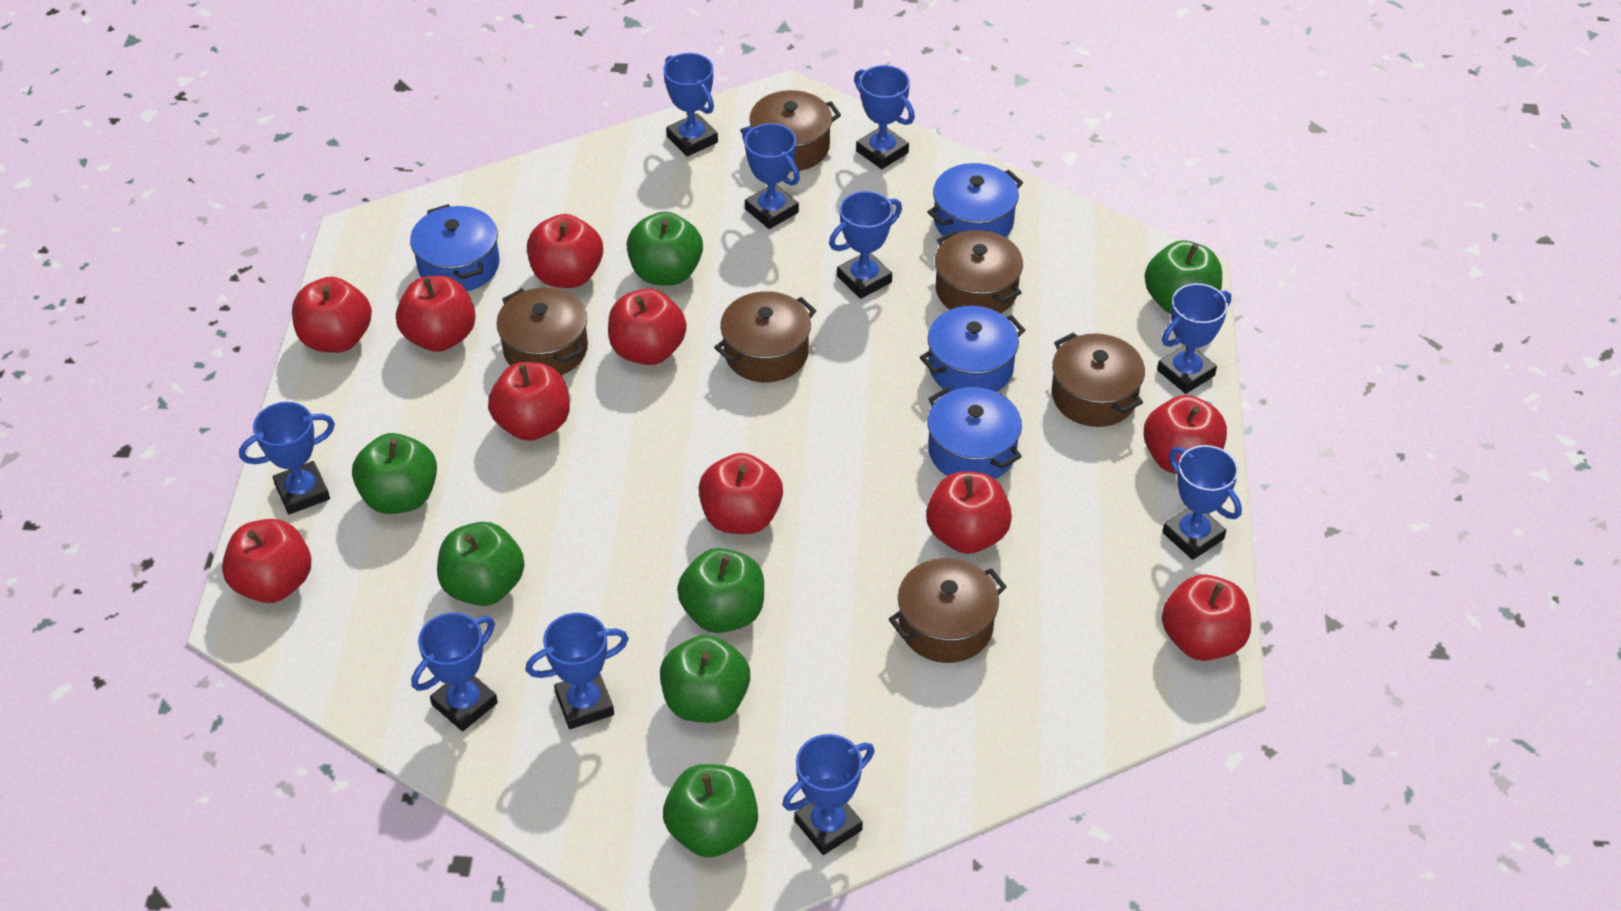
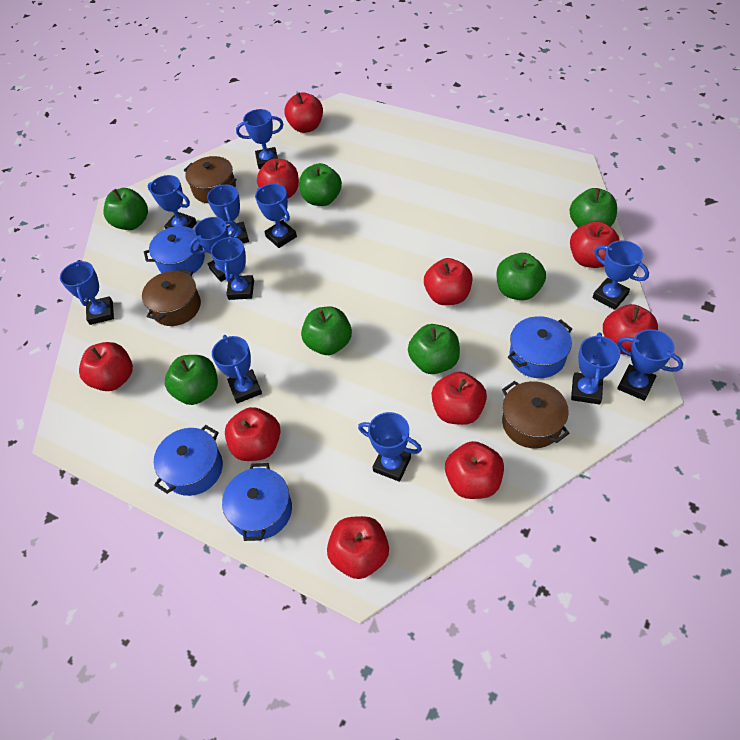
blue trophy: [239,402,335,514] [411,613,498,731] [526,613,629,729] [663,53,718,156] [742,123,800,229] [783,734,874,855] [829,191,902,299] [854,65,915,169] [1157,283,1231,394] [1162,445,1242,560] = 10 -> [60,260,114,325] [148,175,197,229] [189,217,238,282] [207,184,249,243] [211,235,254,300] [212,335,262,404] [236,109,283,169] [255,184,297,248] [358,412,422,482] [571,333,621,404] [592,240,649,310] [617,329,683,401] = 12
brown pot: [496,288,588,375] [714,291,816,383] [740,90,841,172] [889,558,1007,663] [935,230,1023,313] [1052,333,1145,427] = 6 -> [142,268,201,326] [184,156,237,203] [502,381,570,448] = 3

